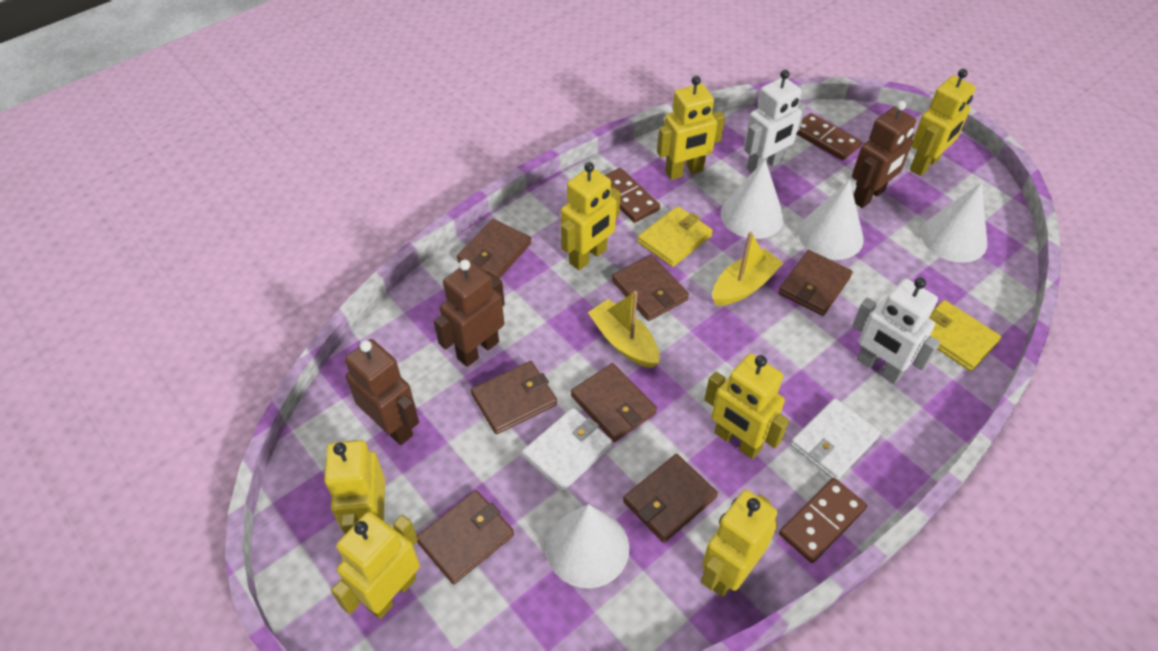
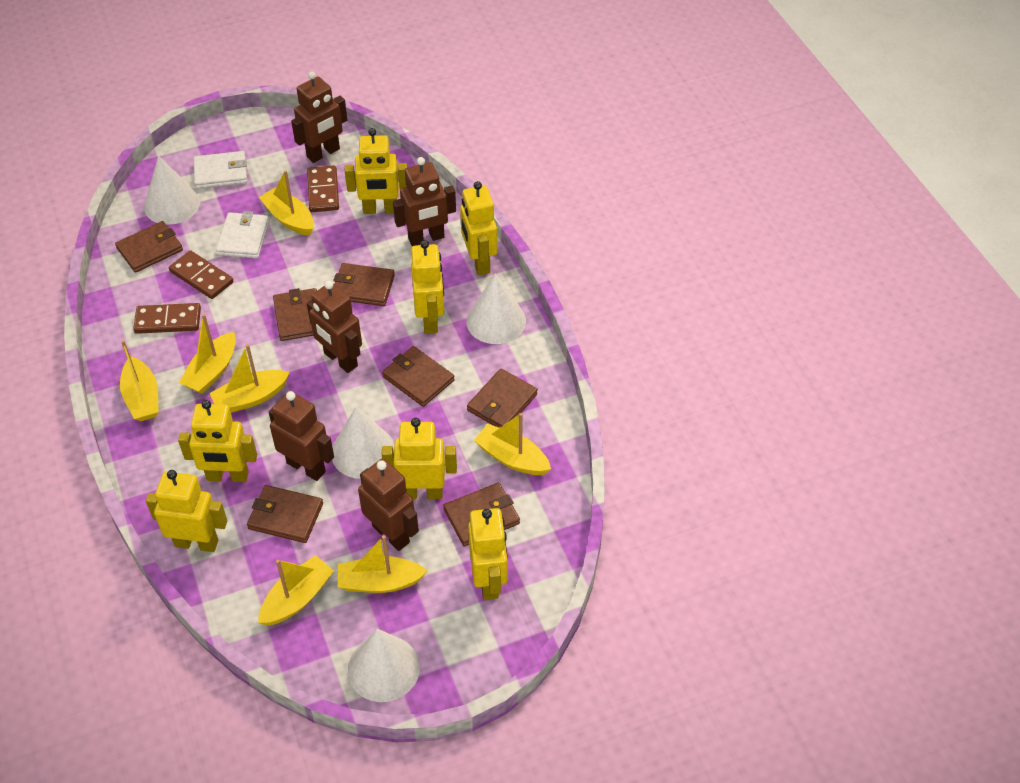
brown robot: [345,339,419,445] [434,259,505,367] [852,101,916,208] = 3 -> [269,391,334,481] [291,71,347,163] [307,281,362,373] [358,459,419,551] [393,157,456,246] = 5
white robot: [744,70,806,173] [852,278,940,384] = 2 -> none = 0
yellow boat: [588,291,659,368] [713,232,783,306] = 2 -> [120,340,159,421] [179,314,236,394] [209,344,290,413] [258,555,334,626] [259,170,314,236] [338,535,427,593] [474,413,551,475] = 7
yellow wallet: [637,206,713,267] [929,300,1001,371] = 2 -> none = 0

